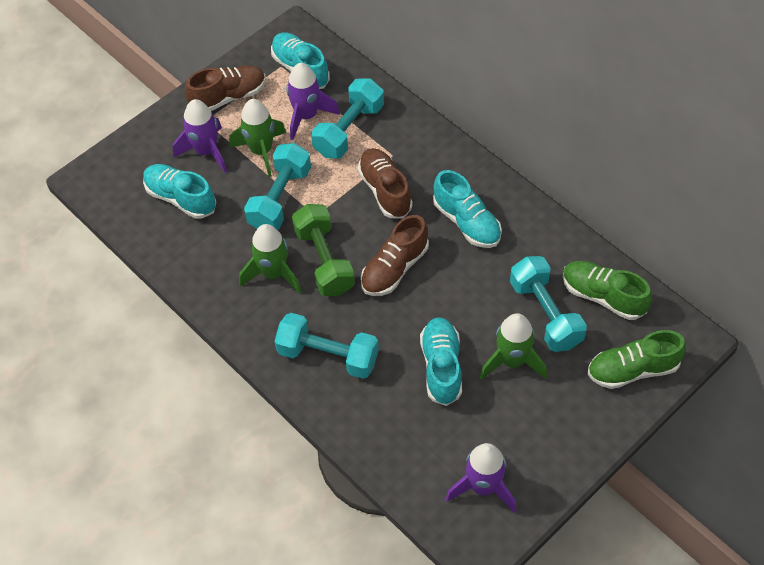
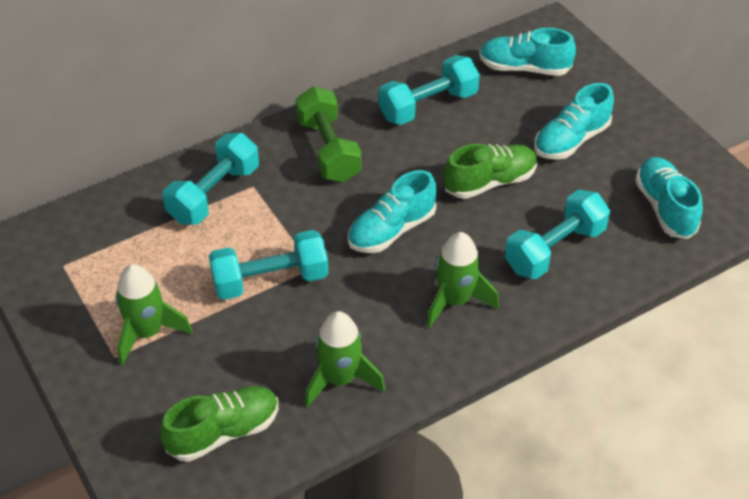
brown shoe: [185,65,266,111] [358,148,413,218] [361,215,429,296] = 3 -> none = 0
purple rocket: [173,99,227,173] [286,63,340,140] [446,443,516,513] = 3 -> none = 0

